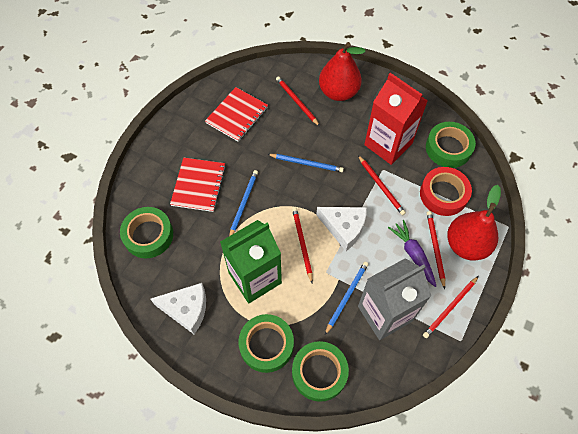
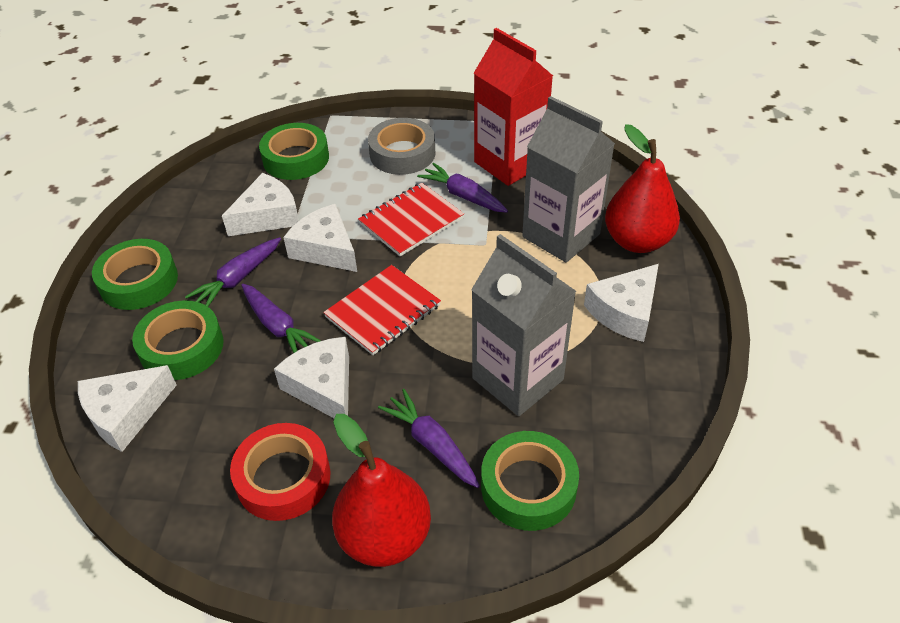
blue pencil: [229,170,258,236] [267,154,344,172] [325,262,369,335] = 3 -> none = 0
green carton: [220,220,282,303] = 1 -> none = 0
grey carton: [358,258,431,340] = 1 -> [471,234,576,416] [522,96,615,263] = 2
grey tape: none = 0 -> [368,118,435,175] = 1
purple carrot: [388,220,436,287] = 1 -> [185,237,281,307] [241,284,321,353] [378,389,480,488] [417,163,508,213] = 4
red pencil: [276,76,320,126] [292,207,313,283] [358,155,406,215] [423,276,479,338] [427,211,445,289] = 5 -> none = 0
white cheese: [151,283,206,334] [316,207,367,251] = 2 -> [78,365,177,452] [222,173,299,236] [274,337,349,418] [283,204,357,272] [584,264,659,342] = 5

